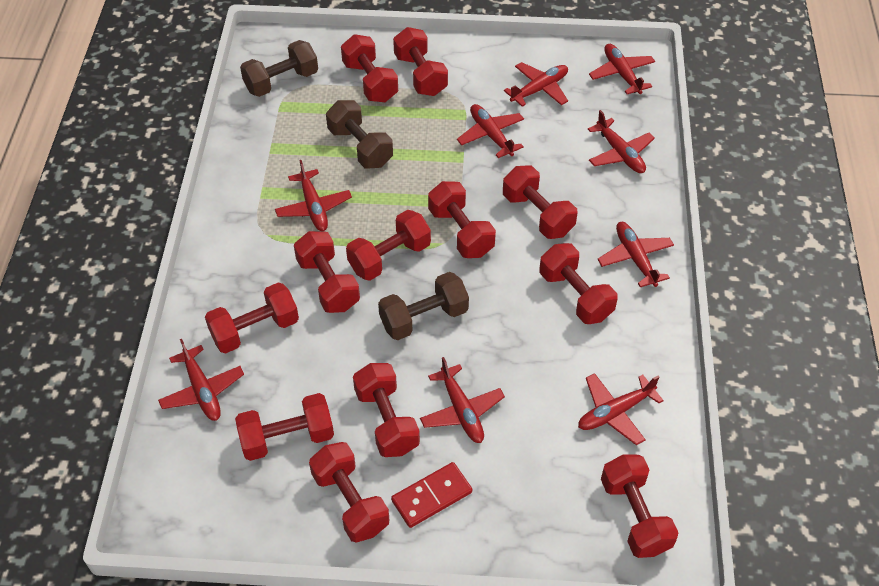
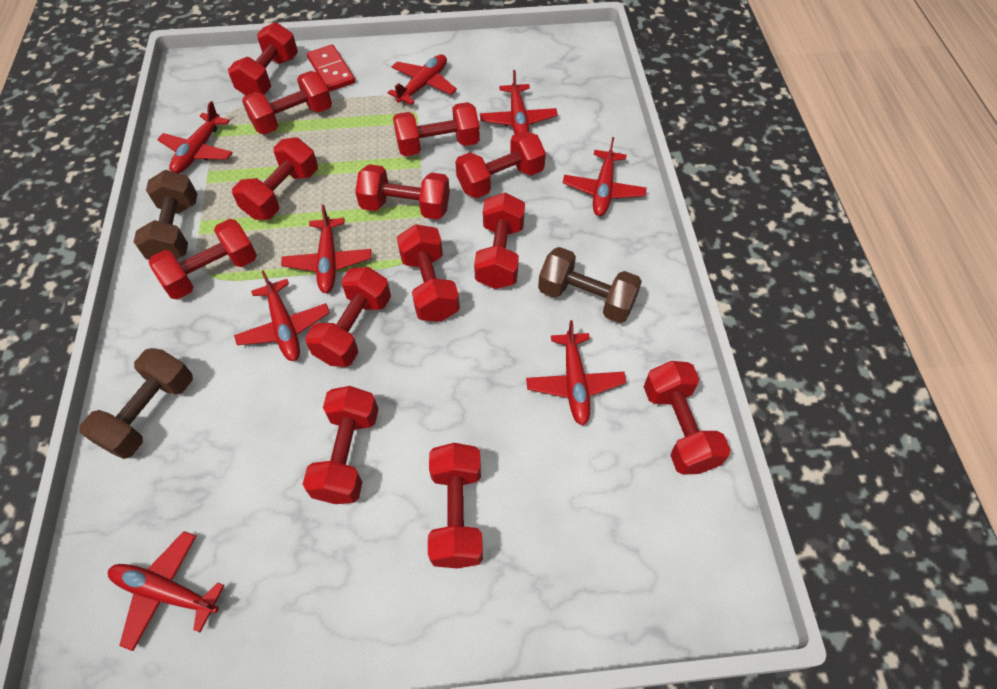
red dumbbell: [205,282,299,354] [235,393,334,461] [294,231,360,313] [309,442,389,543] [341,34,398,102] [346,210,431,281] [353,363,420,457] [393,27,448,96] [428,181,496,258] [503,165,577,239] [539,243,618,324] [601,454,678,558] = 12 -> [149,219,257,300] [228,22,298,96] [232,137,318,220] [242,71,332,135] [303,386,378,504] [305,267,391,367] [355,164,450,220] [393,102,480,156] [397,224,460,322] [428,443,483,568] [455,131,546,198] [474,193,525,289] [644,361,731,475] = 13
red plane: [158,339,244,421] [275,160,352,231] [420,357,505,443] [457,104,524,158] [504,62,568,107] [578,373,664,445] [588,110,655,173] [589,44,655,94] [597,222,674,287] = 9 -> [108,531,225,651] [157,101,233,174] [234,270,330,361] [281,205,372,293] [387,54,457,105] [480,70,558,134] [526,320,626,426] [563,137,647,216] = 8

